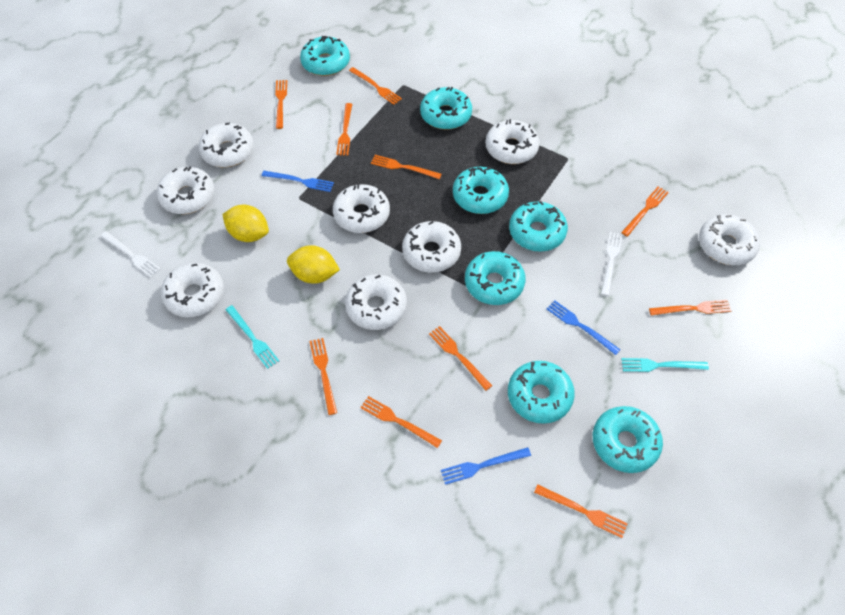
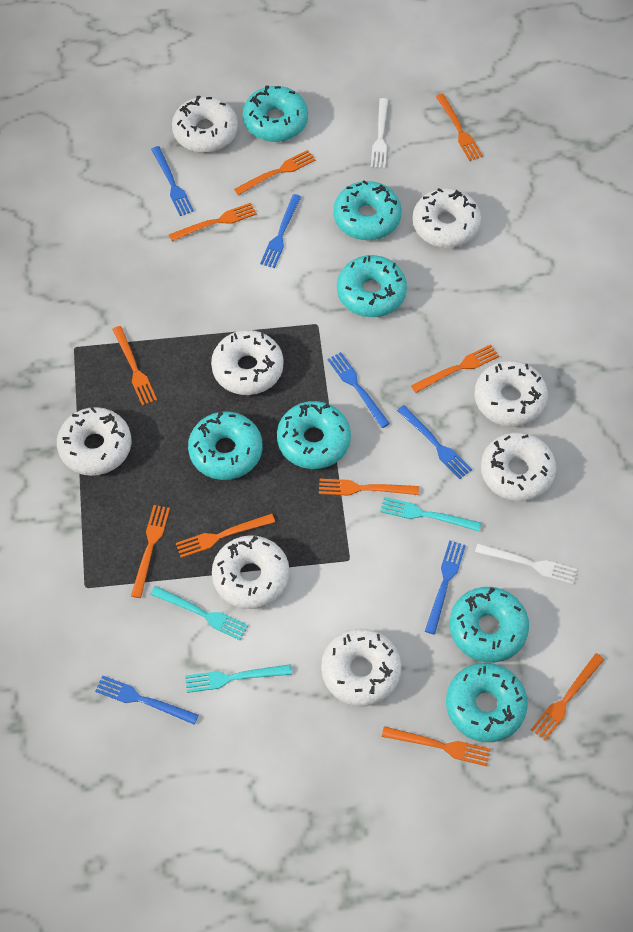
blue fork: [262,171,334,192] [441,447,531,485] [547,300,620,355] = 3 -> [95,675,199,725] [151,146,194,216] [260,194,301,268] [327,352,390,428] [397,405,472,479] [425,540,466,634] = 6
turquoise fork: [226,305,279,369] [621,358,709,372] = 2 -> [150,586,248,640] [185,664,292,693] [380,497,481,531] = 3
yellow lemon: [222,205,269,242] [287,245,340,284] = 2 -> none = 0

